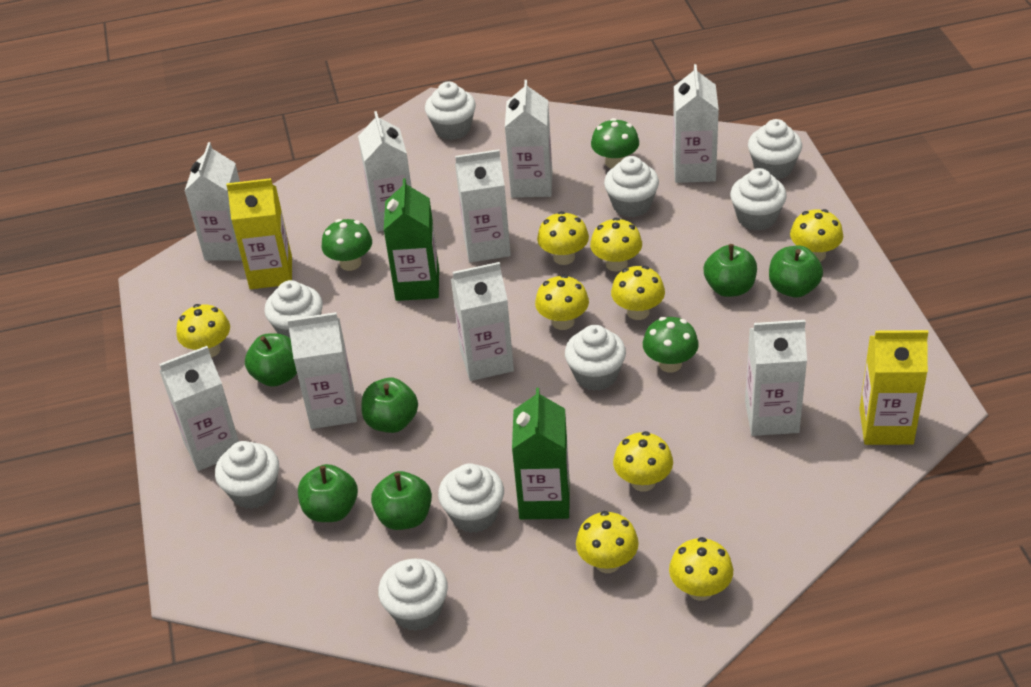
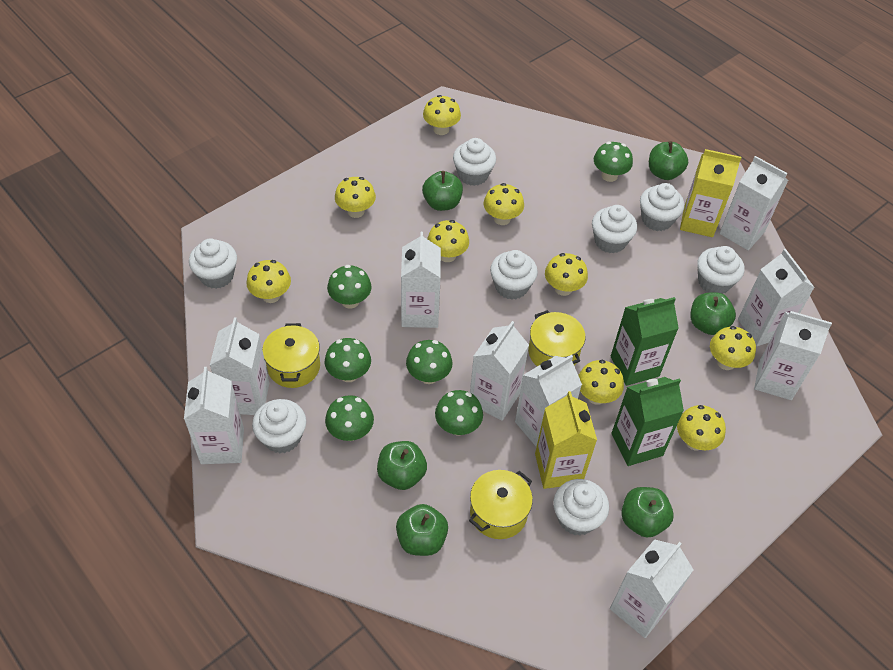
green mushroom: [321,219,372,271] [591,118,639,169] [643,317,699,373] = 3 -> [325,338,371,382] [325,395,374,441] [327,265,372,308] [406,340,452,384] [435,390,483,435] [594,142,633,182] = 6
white cupcake: [215,441,279,509] [265,280,323,338] [378,559,448,631] [425,81,476,140] [438,463,504,533] [565,325,626,391] [604,156,659,217] [730,168,787,231] [748,119,802,180] = 9 -> [189,239,237,289] [252,399,306,453] [453,138,496,186] [490,250,538,300] [553,479,609,536] [592,205,637,254] [640,183,685,231] [697,246,744,294] = 8
yellow pot: none = 0 -> [262,323,320,388] [469,470,533,539] [528,310,585,366] = 3

